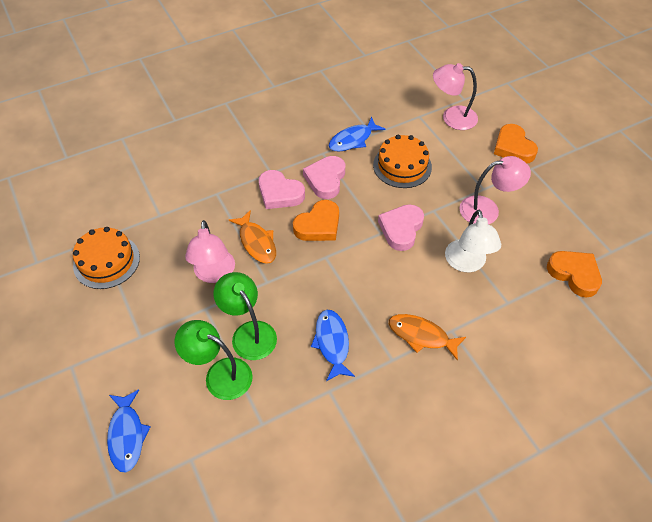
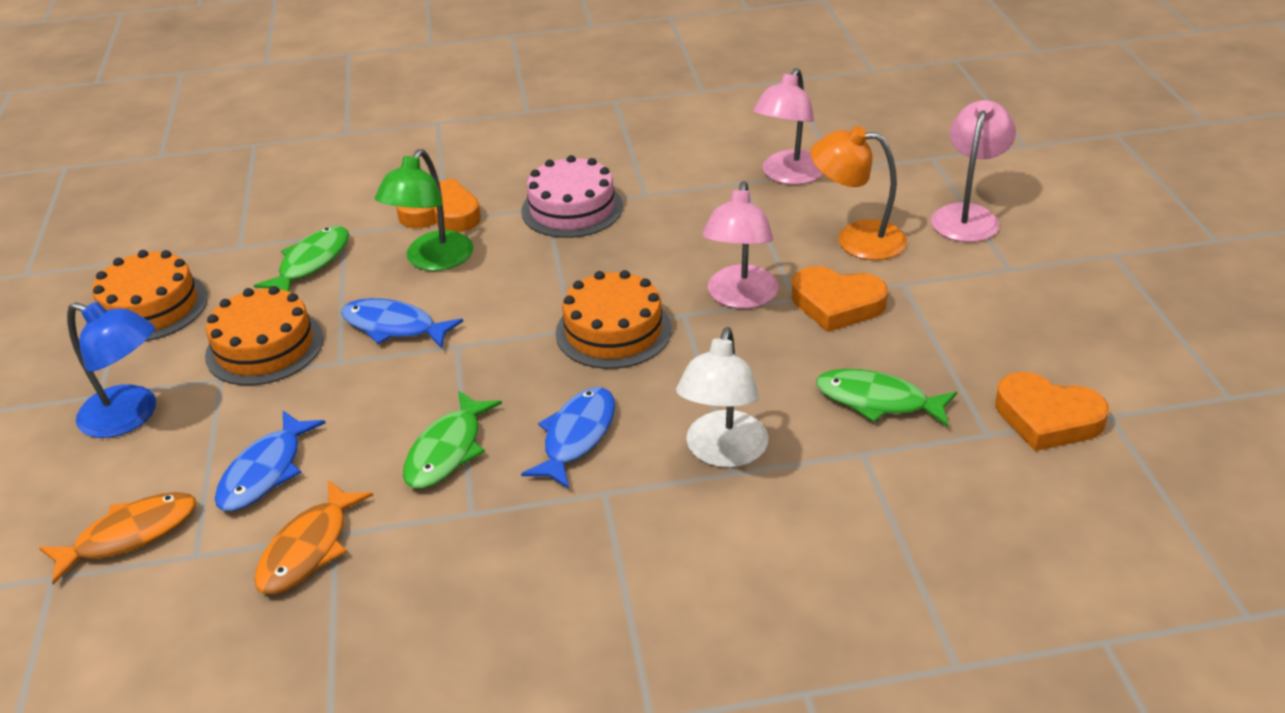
blue lamp: none = 0 -> [67,302,156,438] = 1
green fish: none = 0 -> [254,226,349,292] [403,391,502,489] [816,369,957,427] = 3
green lamp: [175,320,253,400] [214,272,277,360] = 2 -> [375,149,473,271] = 1
orange cake: [73,227,140,289] [373,135,432,188] = 2 -> [92,250,208,341] [205,286,323,385] [555,270,672,369] = 3
orange lamp: none = 0 -> [810,126,907,260] = 1
pink cake: none = 0 -> [521,155,623,238] = 1
pink heart: [259,170,305,209] [303,156,345,199] [378,204,424,251] = 3 -> none = 0

